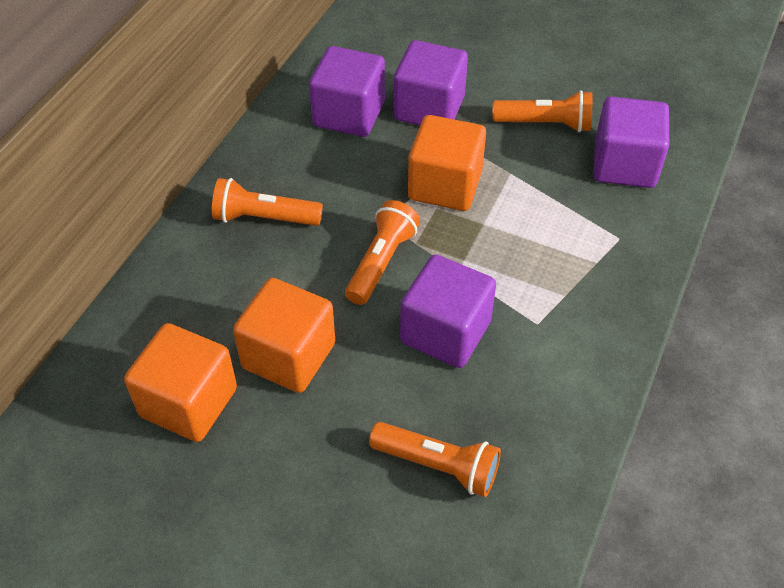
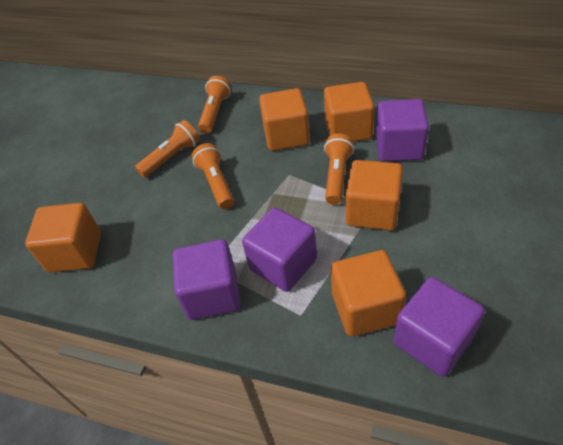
orange cube: [124,323,237,442] [233,278,335,393] [408,115,486,211] = 3 -> [25,203,101,273] [259,88,310,151] [324,82,375,142] [331,250,406,337] [346,160,403,231] = 5

